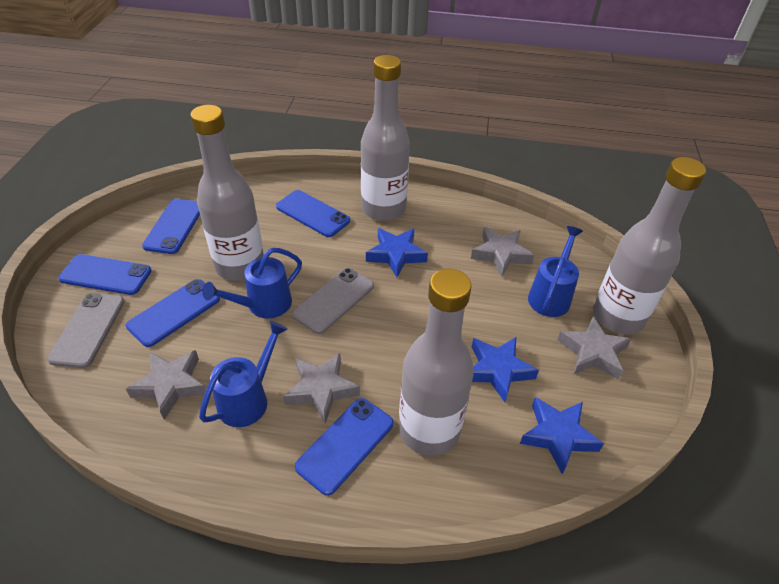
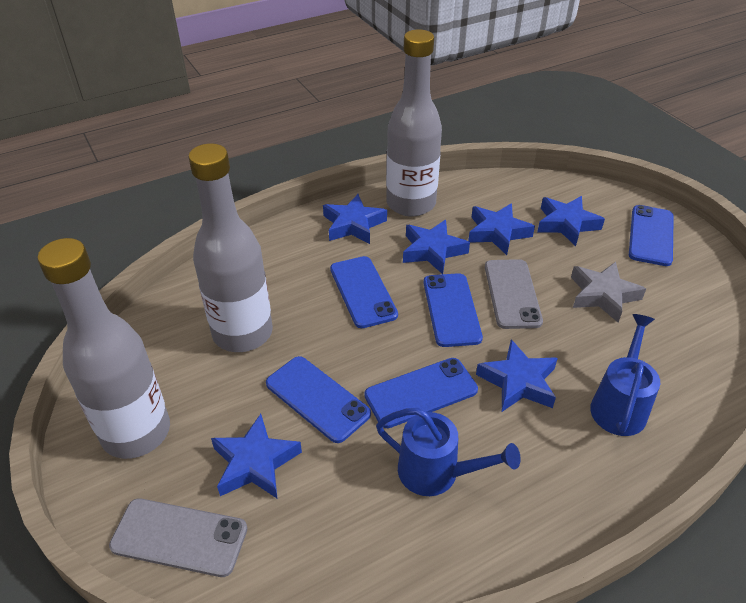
blue star: [366,228,428,277] [472,337,539,402] [520,397,604,474] = 3 -> [211,414,302,498] [323,194,387,244] [403,220,470,274] [468,203,535,255] [476,339,558,412] [537,196,605,246] = 6
blue watering can: [199,321,288,427] [202,248,302,319] [528,226,583,317] = 3 -> [376,408,521,496] [590,314,660,436] = 2
grey bottle: [190,105,264,281] [361,55,410,221] [399,269,474,456] [593,157,706,334] = 4 -> [38,238,170,459] [188,143,273,352] [386,29,442,217] = 3
grey star: [126,350,206,420] [283,353,360,424] [471,227,534,277] [557,316,631,380] = 4 -> [571,262,646,322] = 1

